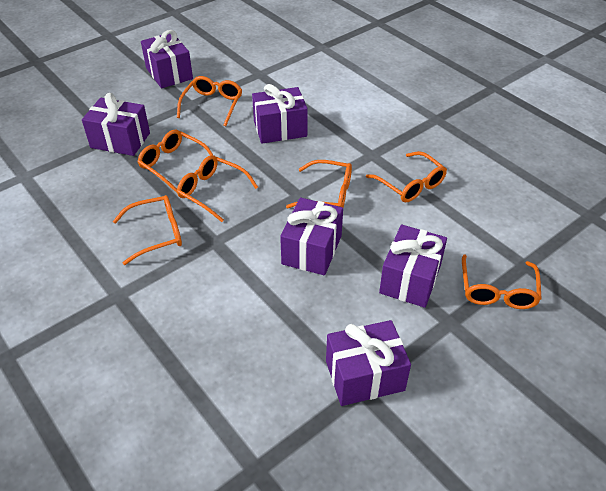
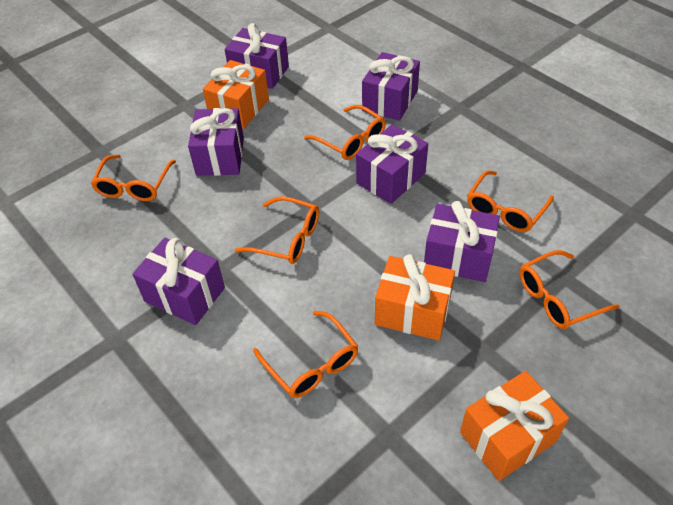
orange gift: none = 0 -> [203,60,269,129] [375,254,455,341] [460,371,569,481] = 3
orange glasses: [113,195,182,265] [137,130,213,193] [177,76,242,126] [177,155,258,222] [286,160,352,208] [366,151,447,203] [462,254,542,309] = 7 -> [91,155,176,201] [235,196,319,264] [253,311,359,398] [304,105,386,160] [467,170,554,232] [519,250,619,329] = 6

